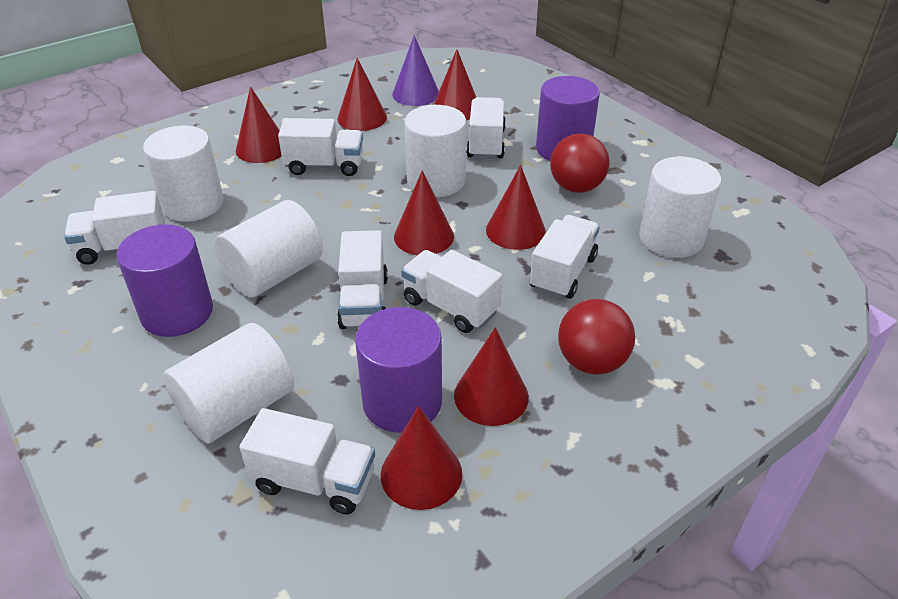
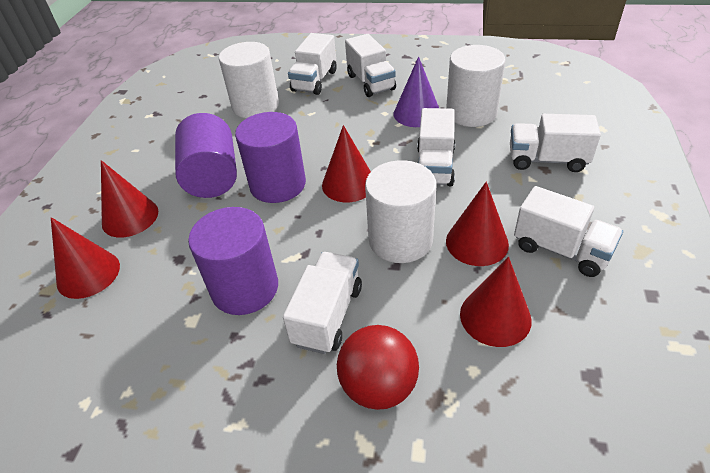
red ball: [550,133,610,193] [558,299,635,375] = 2 -> [337,325,419,410] = 1
red cone: [236,86,282,163] [337,58,387,131] [381,406,462,510] [394,170,454,255] [434,49,476,120] [454,327,529,426] [486,165,546,250] = 7 -> [51,217,120,299] [101,160,158,237] [322,125,371,202] [446,182,509,266] [460,257,532,347] = 5
white cylinder: [143,126,223,222] [163,323,294,443] [214,200,323,298] [404,105,466,197] [639,157,721,258] = 5 -> [219,42,279,118] [365,160,436,263] [446,45,506,127] = 3
white truck: [64,191,165,264] [239,408,375,514] [278,118,363,176] [337,230,388,329] [401,250,503,333] [466,97,506,159] [530,215,600,299] = 7 -> [283,252,362,354] [288,33,337,95] [345,34,396,97] [417,108,455,186] [510,114,601,172] [514,186,623,277] = 6

